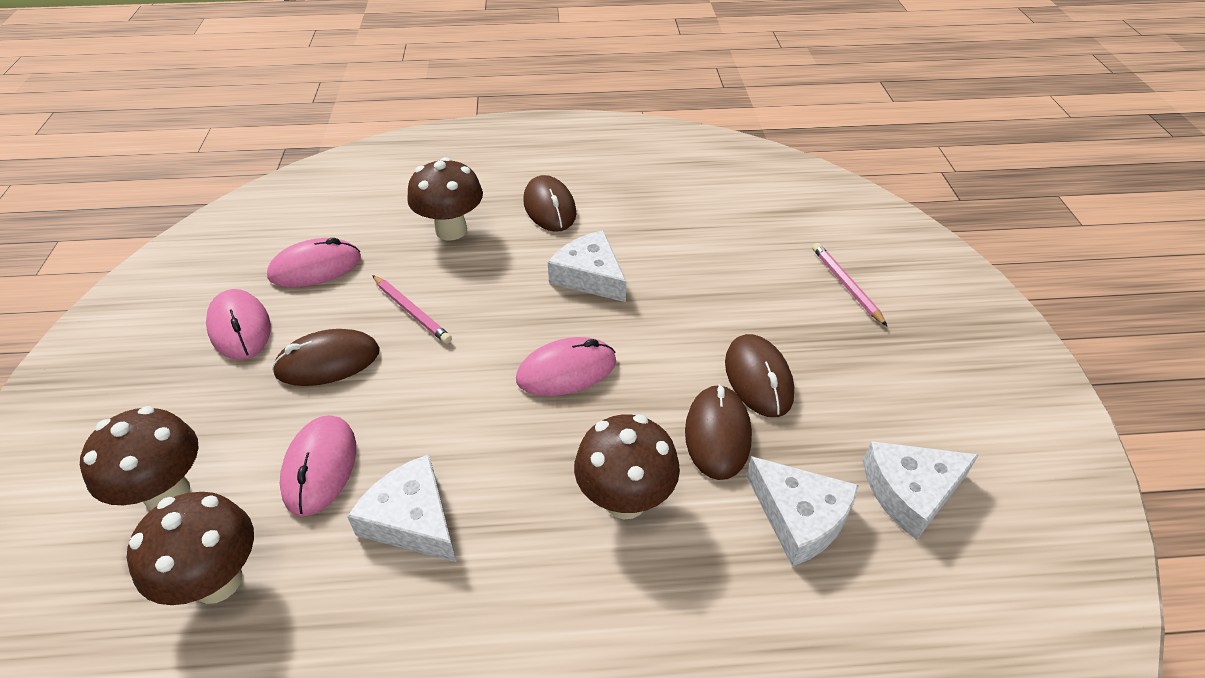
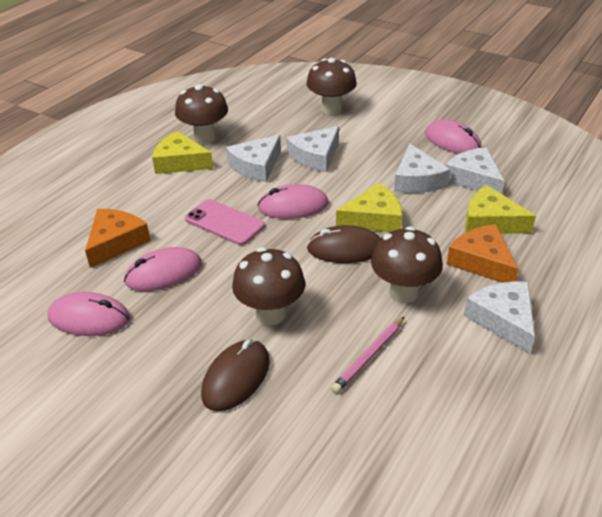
brown mouse: [272,329,380,386] [524,175,577,232] [685,384,752,480] [725,334,794,417] = 4 -> [201,340,270,411] [307,225,381,263] = 2
orange cheese: none = 0 -> [85,209,151,268] [447,224,519,283] = 2
pink pencil: [372,275,452,344] [812,243,887,326] = 2 -> [331,317,404,394] = 1
pink phone: none = 0 -> [185,199,265,245] = 1
white cheese: [347,454,456,562] [548,230,626,302] [747,456,859,566] [863,441,979,540] = 4 -> [226,135,281,182] [286,126,339,172] [394,143,451,193] [445,147,504,194] [464,281,535,354] = 5
yellow cheese: none = 0 -> [152,131,213,174] [336,183,402,232] [465,185,536,234] = 3

